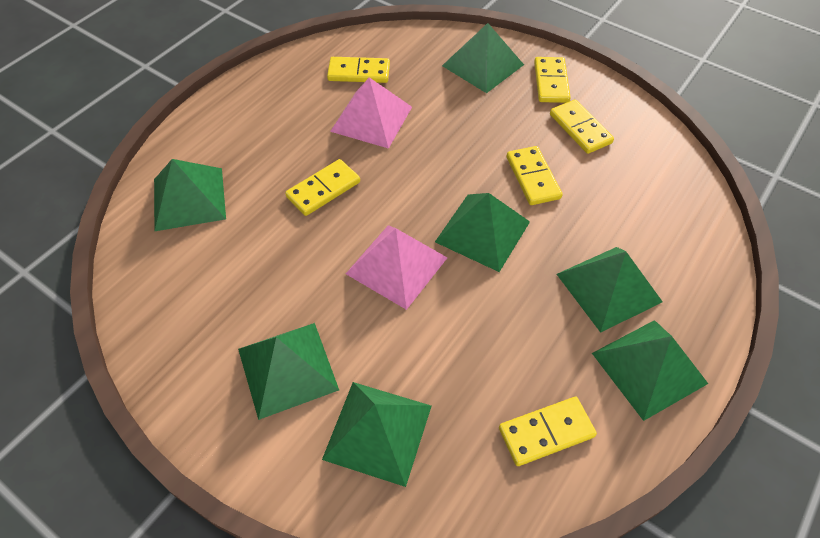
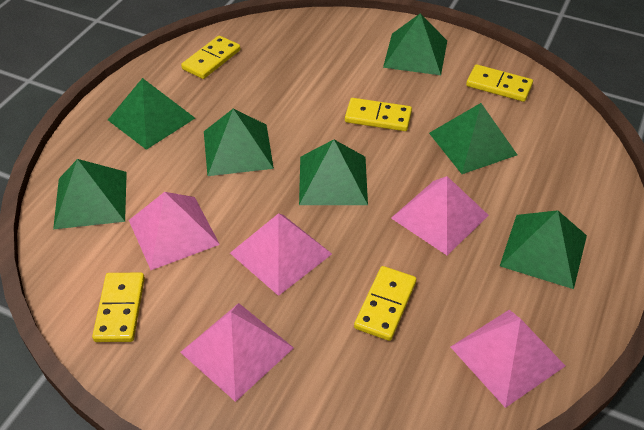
pink pyramid: [330,77,412,149] [346,225,447,310] = 2 -> [129,192,220,270] [180,303,294,402] [230,213,332,296] [391,176,489,255] [451,310,565,408] = 5
yellow domino: [285,159,360,216] [327,57,390,83] [499,397,597,466] [507,146,563,205] [534,57,571,103] [550,99,614,154] = 6 -> [92,273,145,342] [181,36,241,79] [345,98,412,131] [354,266,416,341] [466,64,533,102] = 5

